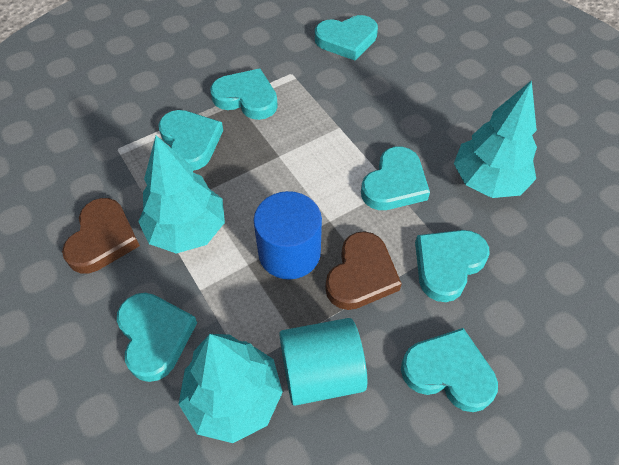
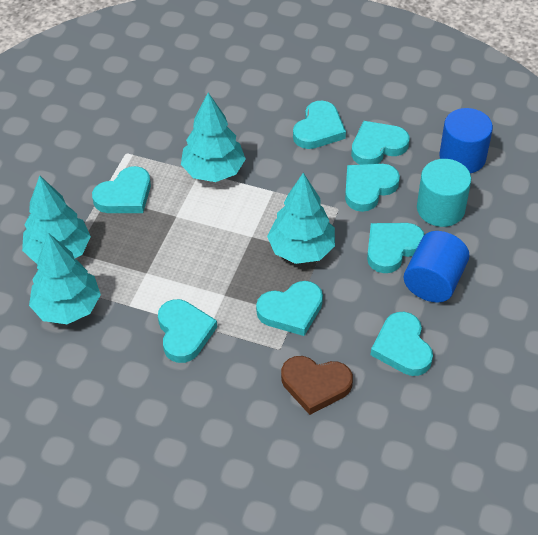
blue cylinder: [254,191,322,280] = 1 -> [404,231,470,303] [439,108,493,174] = 2
brown heart: [62,198,140,273] [325,231,402,310] = 2 -> [281,356,353,415] = 1
turquoise heart: [117,293,197,382] [158,110,223,171] [210,68,278,120] [315,15,378,60] [361,147,430,210] [401,328,498,412] [415,230,490,302] = 7 -> [92,166,151,213] [158,299,217,363] [256,281,323,336] [293,101,346,149] [345,164,400,212] [351,121,409,165] [367,223,425,273] [371,312,433,376] = 8
turquoise tree: [138,135,225,254] [179,334,283,443] [454,80,537,198] = 3 -> [22,175,91,264] [29,233,101,324] [181,93,246,182] [267,173,335,264] = 4

